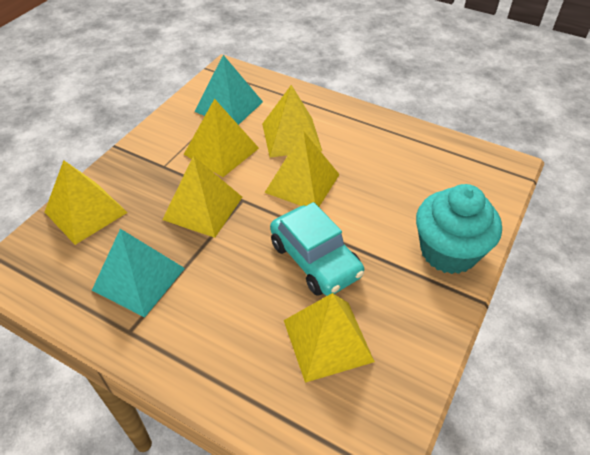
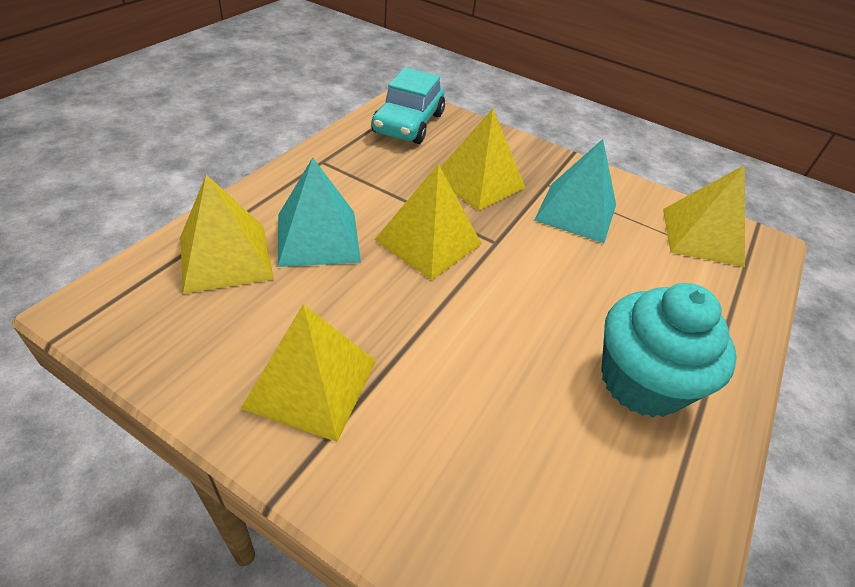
yellow pyramid: [45,160,128,245] [162,156,242,238] [184,99,259,177] [262,85,322,157] [264,131,340,207] [284,293,375,383] = 6 -> [180,175,274,294] [241,304,376,442] [374,164,482,280] [440,109,526,211] [663,165,745,267] = 5

